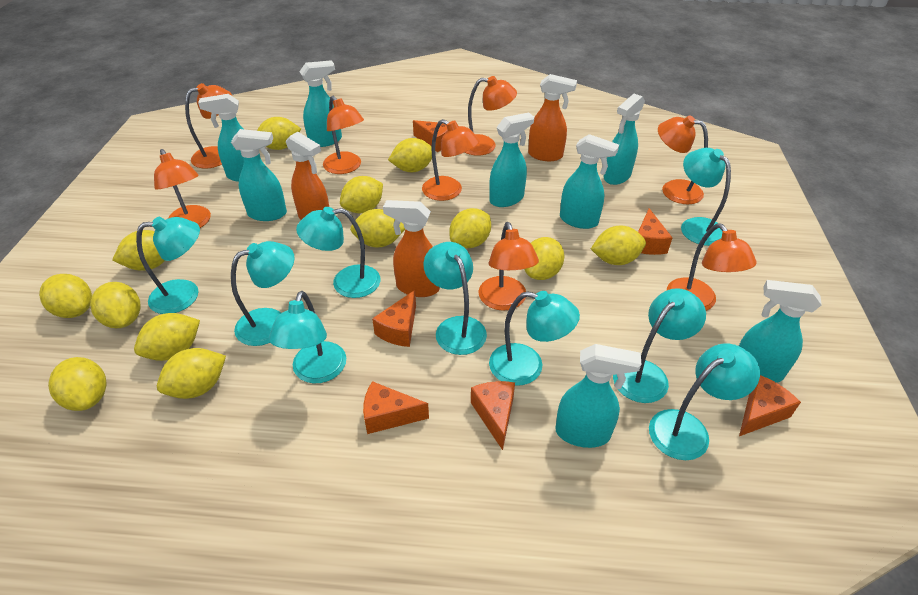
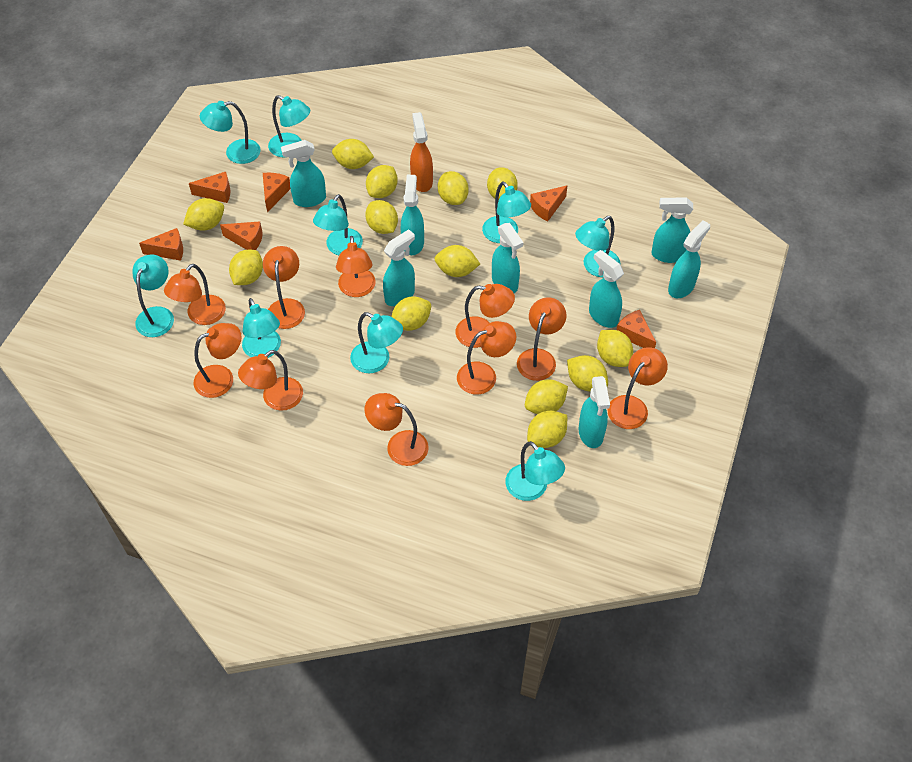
orange lamp: [154,149,211,228] [185,83,232,169] [323,96,364,174] [422,119,479,201] [465,76,517,156] [478,222,539,311] [658,115,708,204] [667,223,757,311] = 8 -> [164,264,226,325] [194,323,242,398] [238,350,303,411] [263,246,305,329] [336,236,376,297] [364,393,429,466] [456,284,515,348] [457,321,516,395] [517,298,566,381] [607,347,668,429] = 10
orange spray bottle: [286,132,329,220] [383,200,440,297] [528,74,577,161] = 3 -> [410,112,433,192] = 1

